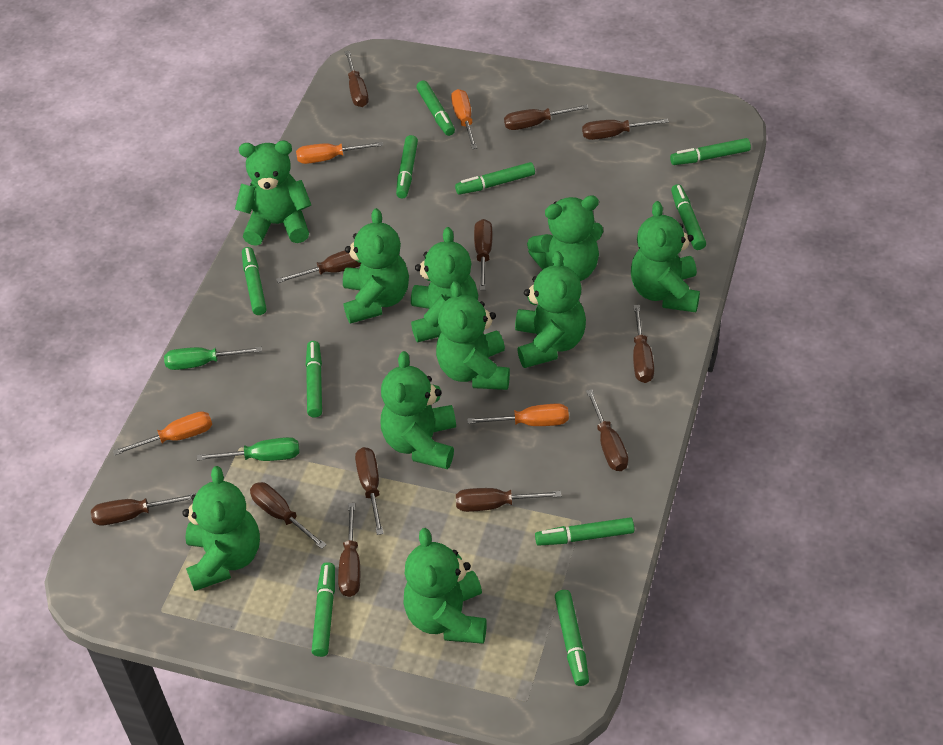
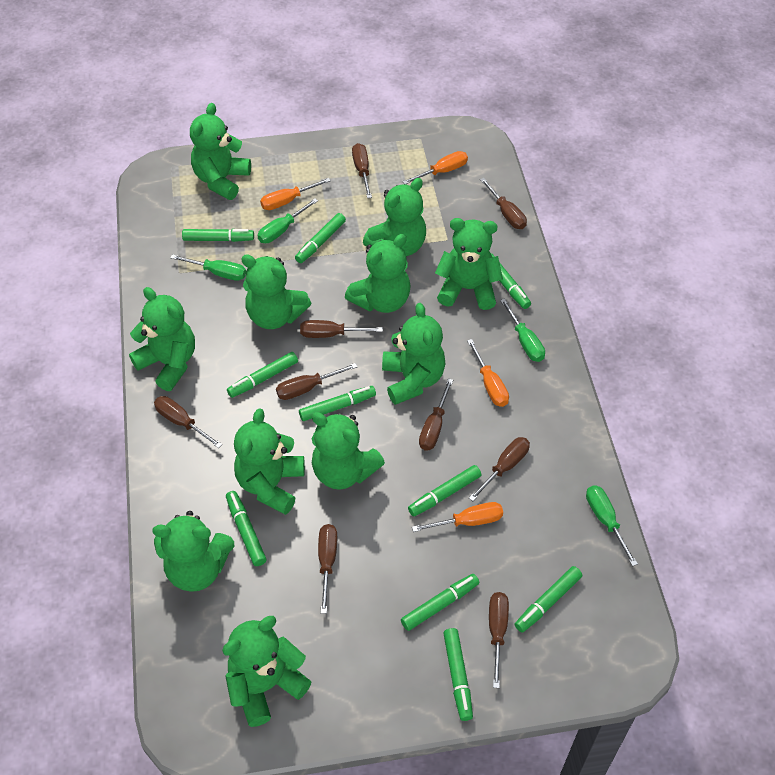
brown screwdriver: [91,493,196,525] [250,482,327,549] [276,250,361,283] [338,503,360,597] [345,51,369,107] [355,447,384,535] [456,488,561,512] [474,219,493,290] [504,104,588,130] [582,118,669,140] [586,389,628,471] [633,305,654,383] = 12 -> [154,396,222,448] [276,363,357,400] [300,320,383,338] [318,524,337,614] [352,143,372,198] [419,379,453,450] [469,437,530,501] [480,178,527,229] [489,592,509,688] = 9
green screwdriver: [164,347,262,370] [197,437,300,461] = 2 -> [170,254,246,281] [257,198,318,243] [500,298,545,362] [586,485,638,566] = 4
green teddy bear: [182,466,260,591] [235,140,311,246] [343,208,409,324] [380,351,456,469] [403,528,487,644] [411,227,478,342] [436,281,510,390] [515,251,586,368] [527,195,603,281] [631,201,700,312] = 10 -> [129,287,195,391] [152,511,234,592] [190,103,251,200] [222,616,312,727] [234,408,305,515] [241,254,311,329] [312,412,385,490] [345,234,411,313] [363,178,426,256] [382,303,445,405] [435,218,503,310] = 11

